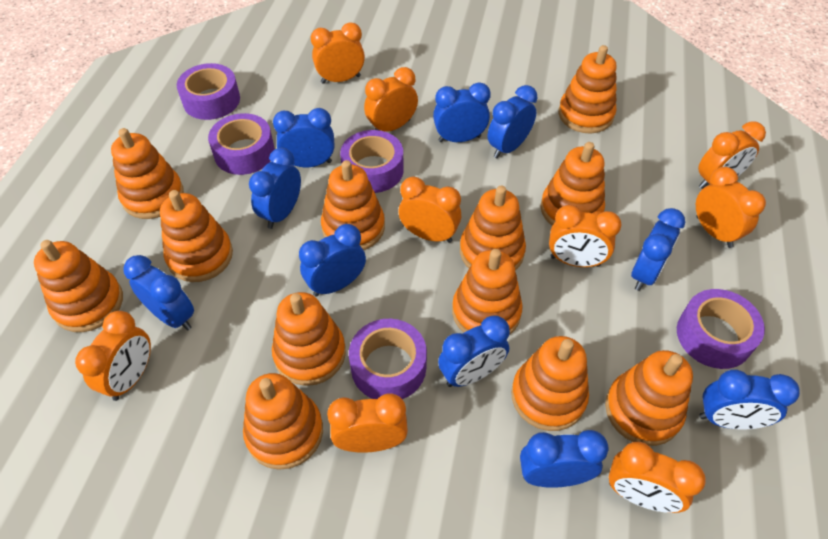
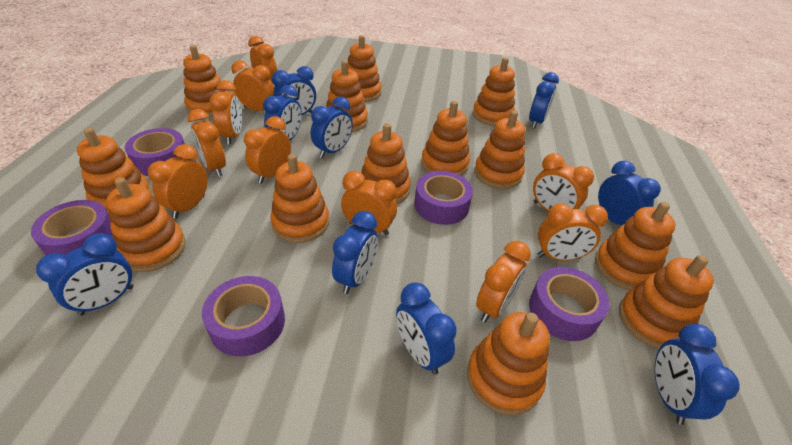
blue clock: [123,255,194,331] [249,148,301,229] [273,108,334,167] [299,224,366,297] [433,82,491,142] [438,315,510,387] [487,85,537,158] [520,430,609,488] [631,208,685,291] [699,370,800,430] = 10 -> [36,233,133,316] [263,85,302,140] [272,66,316,115] [311,96,353,158] [332,211,378,294] [396,282,457,375] [529,72,559,129] [598,161,661,225] [655,324,740,425] = 9
orange clock: [75,311,151,401] [311,22,365,84] [327,393,408,453] [364,67,418,132] [399,177,461,243] [549,205,622,267] [609,442,706,513] [696,167,766,248] [698,121,766,189] = 9 -> [148,144,208,219] [188,109,226,177] [209,80,242,145] [231,60,274,111] [244,116,291,184] [248,36,277,83] [341,171,397,235] [476,241,531,323] [533,153,594,211] [537,203,608,261] = 10
orange stacking toy: [34,240,123,332] [111,128,184,219] [160,190,233,282] [243,373,323,470] [272,292,346,386] [321,160,385,250] [452,249,523,335] [460,186,526,270] [511,336,589,431] [540,142,605,225] [559,45,617,134] [605,350,693,446] = 12 -> [77,128,152,212] [106,177,186,272] [183,45,227,117] [270,154,329,243] [326,60,368,132] [348,35,381,102] [361,123,411,204] [421,101,470,176] [467,312,550,415] [473,57,515,126] [474,110,525,189] [595,202,676,290] [619,255,714,349] = 13

